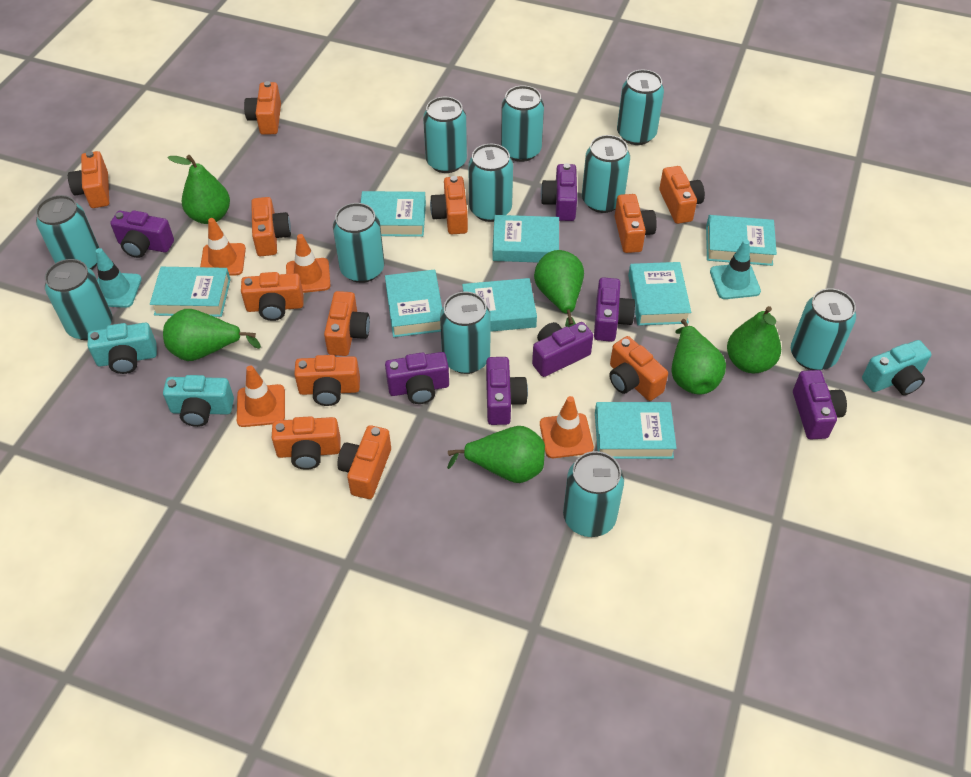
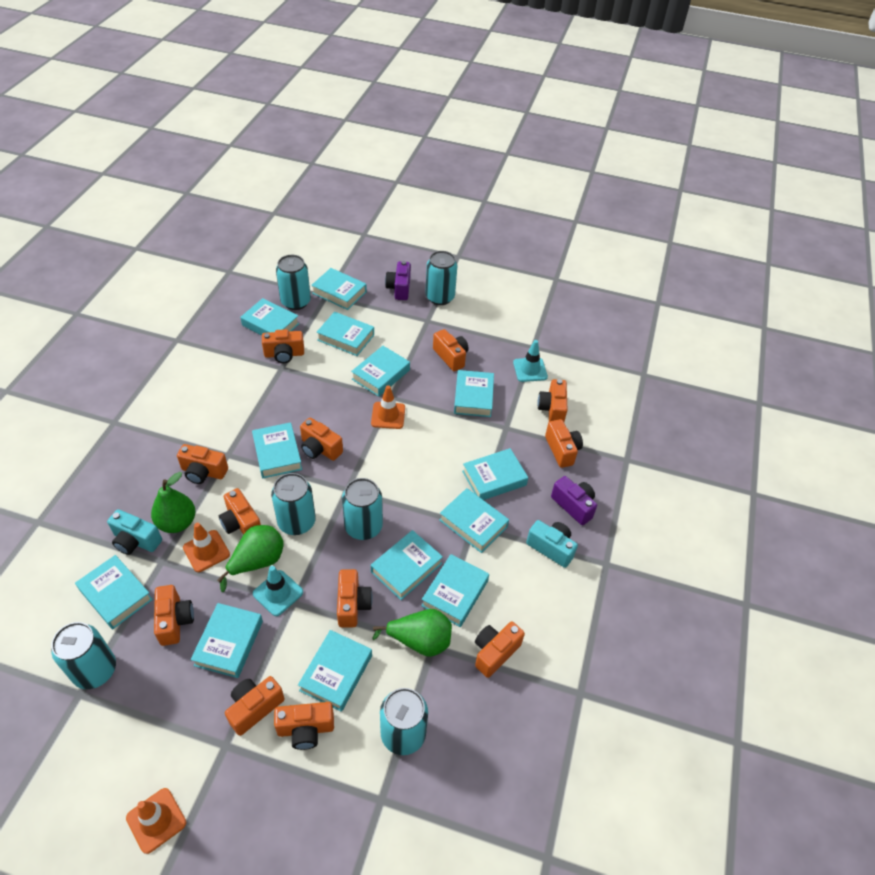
green pear: [163,309,261,361] [168,155,230,224] [447,426,545,483] [534,250,584,327] [671,319,726,395] [727,306,781,373] = 6 -> [151,472,196,533] [217,525,284,592] [372,609,452,657] = 3
orange traffic cone: [200,218,246,276] [237,366,285,427] [286,234,331,293] [540,396,594,458] = 4 -> [126,788,186,854] [183,523,230,572] [371,385,405,429] = 3
purple camera: [110,210,174,258] [385,352,449,404] [486,357,528,425] [532,322,593,377] [541,163,577,221] [594,277,635,342] [793,370,847,439] = 7 -> [385,261,411,300] [551,476,597,525] = 2
turquoise book: [150,267,231,317] [361,191,426,237] [385,270,442,337] [462,278,537,332] [492,215,559,263] [595,402,677,459] [628,262,691,326] [706,215,777,266] = 8 -> [75,555,153,629] [190,603,263,678] [240,298,299,335] [252,422,302,478] [298,630,372,712] [311,268,367,310] [316,312,374,356] [351,346,410,397] [371,530,443,600] [421,554,489,627] [439,488,509,553] [454,370,494,417] [462,448,528,500] = 13
turquoise camera: [88,323,157,374] [163,375,234,427] [862,340,932,395] = 3 -> [107,509,162,555] [526,520,578,568] = 2
turquoise can: [36,195,99,270] [45,259,112,340] [333,203,384,283] [423,97,467,173] [440,291,491,374] [468,144,513,222] [501,85,544,162] [563,451,624,537] [582,135,630,213] [617,69,664,145] [791,288,856,370] = 11 -> [51,622,116,689] [271,473,316,535] [276,255,311,310] [342,478,383,540] [380,688,428,755] [425,251,457,305] = 6

